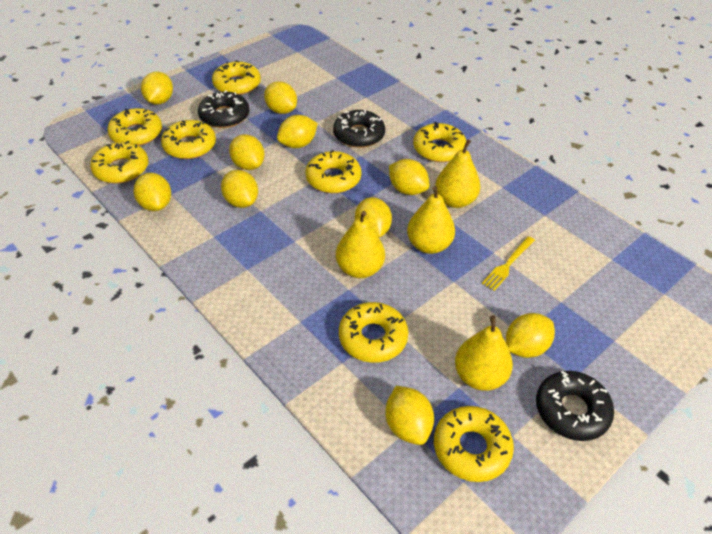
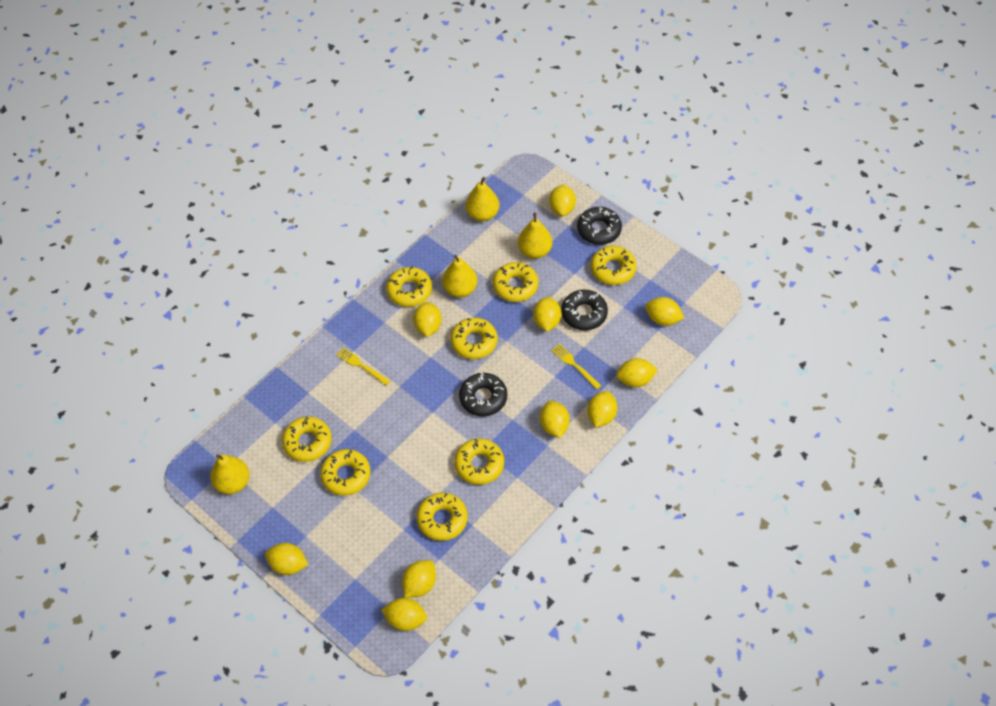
yellow fork: [482,236,535,291] = 1 -> [336,348,390,386] [552,344,602,389] = 2

